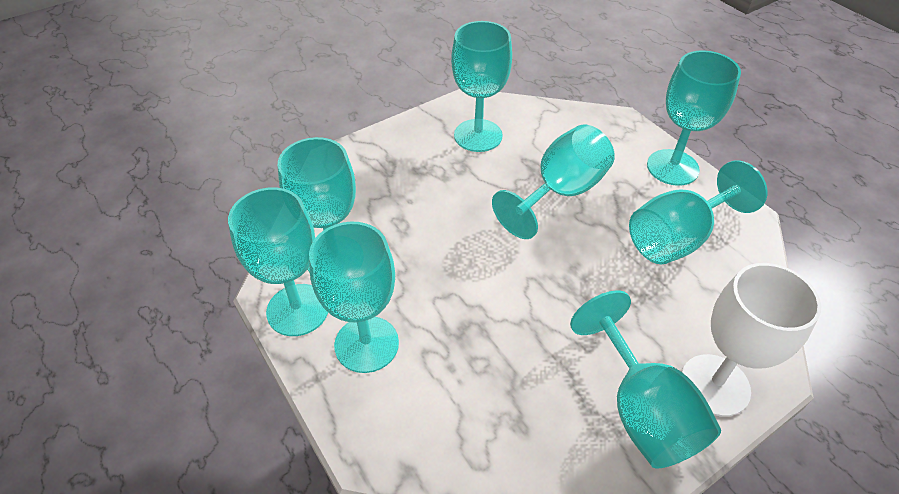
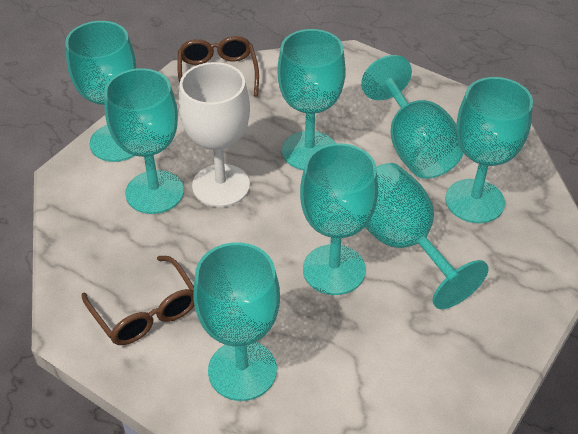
brown glasses: none = 0 -> [82,256,195,345] [178,36,259,96] = 2

